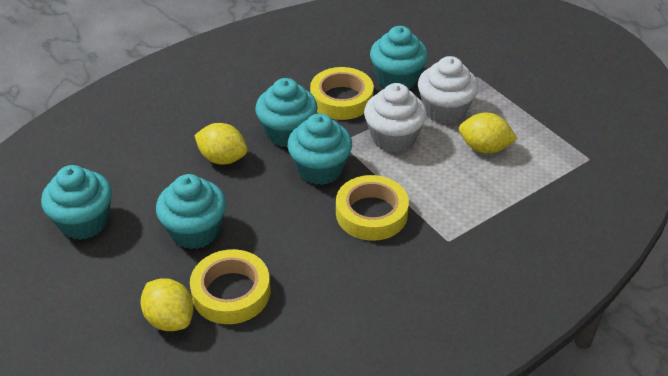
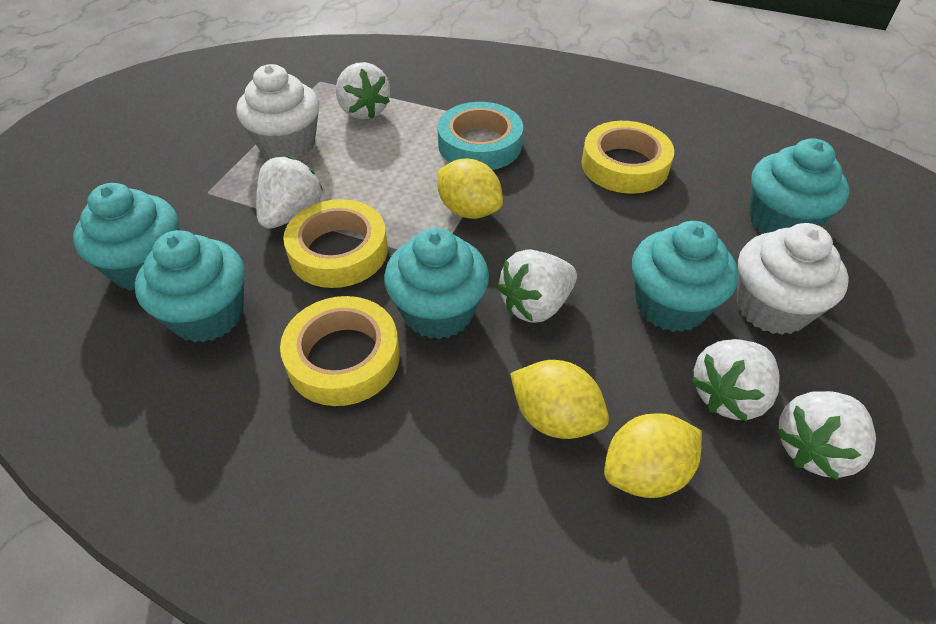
turquoise tape: none = 0 -> [437,102,523,170] = 1
white strawberry: none = 0 -> [256,156,323,229] [336,62,390,120] [497,249,577,323] [691,339,780,421] [776,391,876,480] = 5

